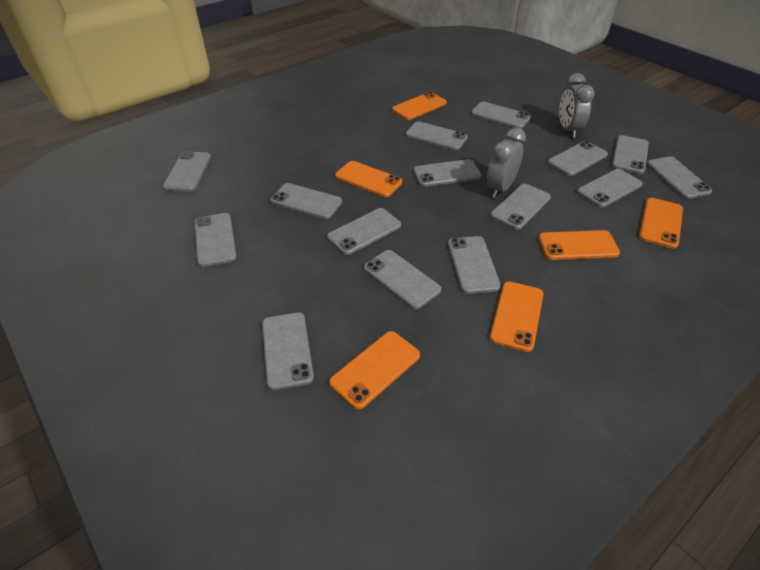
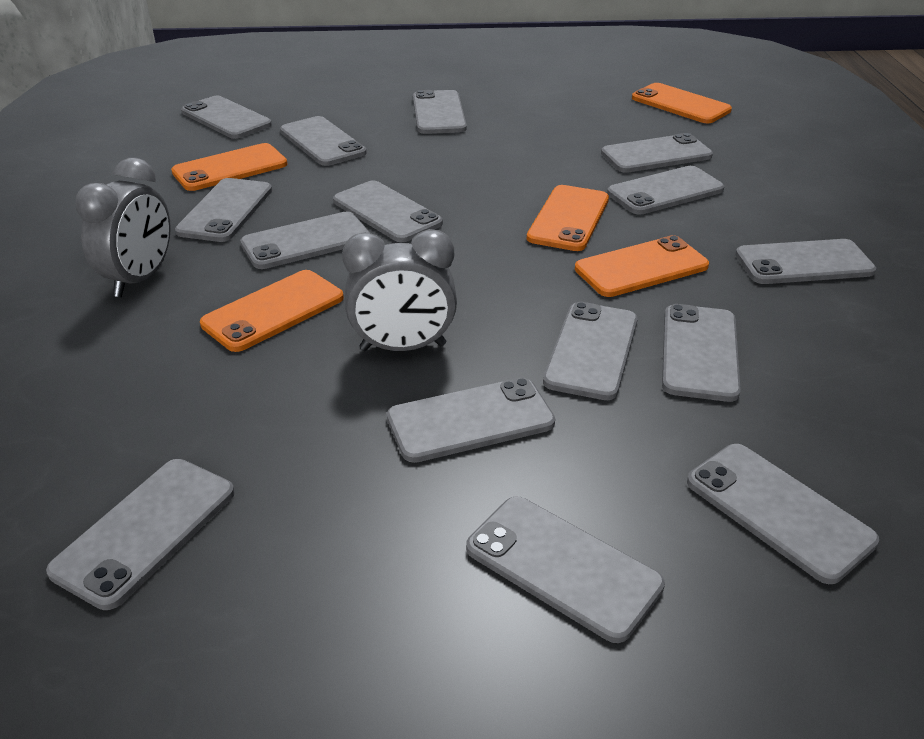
orange phone: [329,331,420,409] [335,161,402,197] [392,92,447,120] [490,281,544,352] [538,230,620,260] [639,198,683,249] = 6 -> [171,143,287,191] [200,270,344,352] [527,185,609,251] [575,235,709,297] [632,83,732,123] = 5

